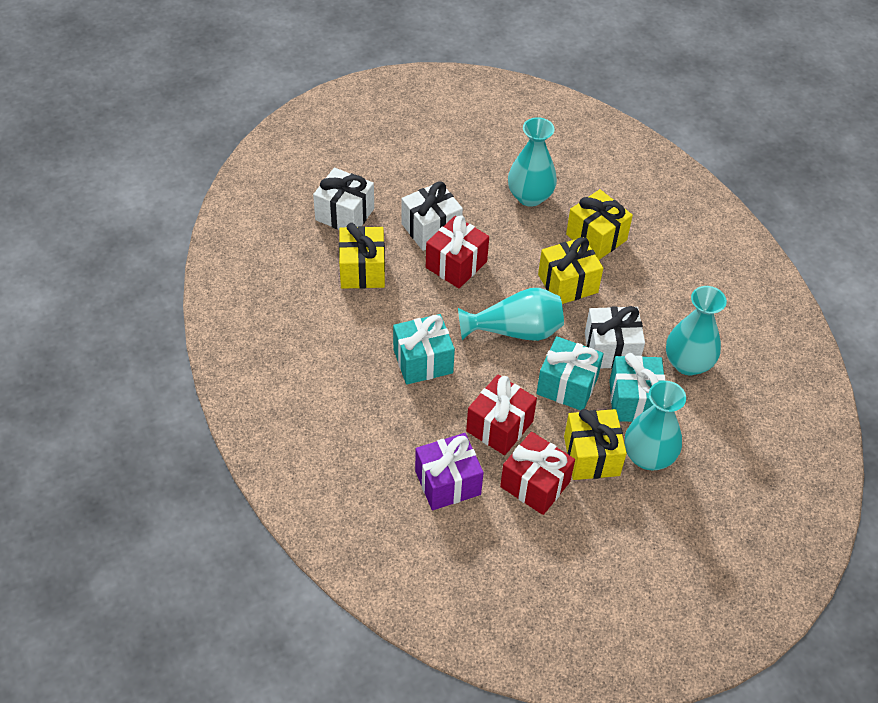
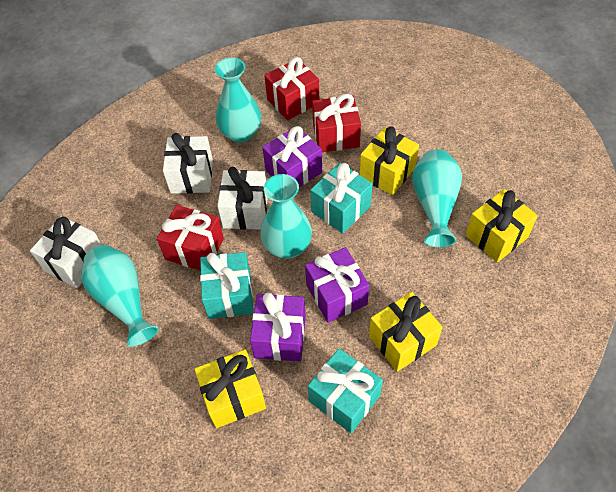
purple gift: [415,433,484,510] = 1 -> [250,293,306,362] [262,126,322,187] [305,247,369,323] = 3

